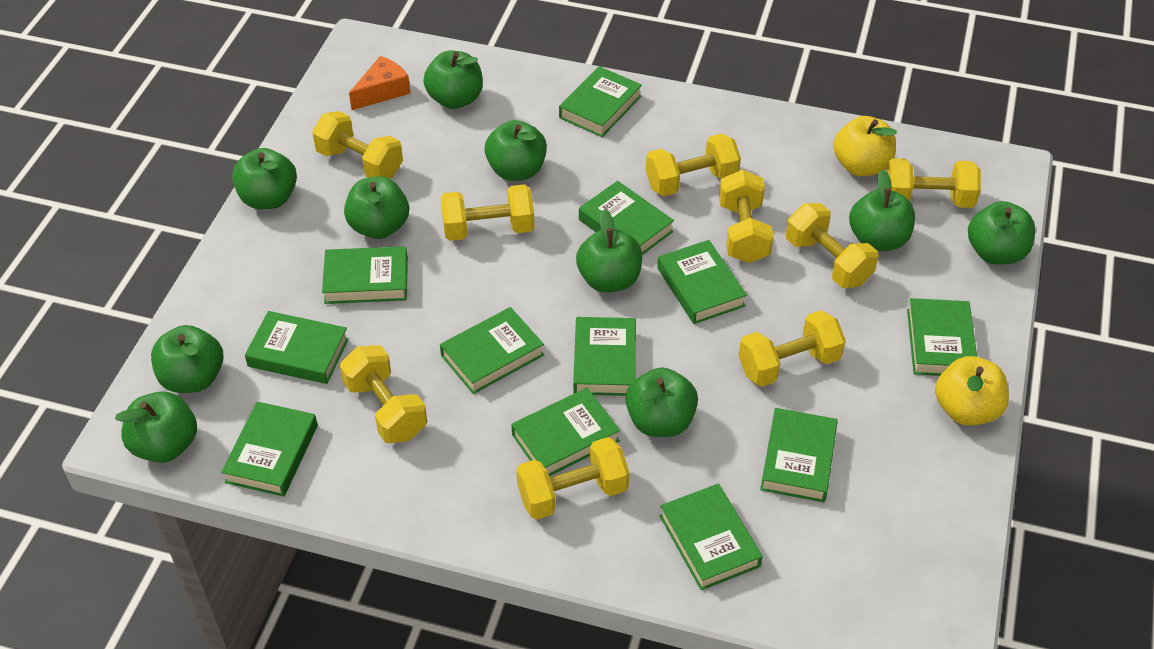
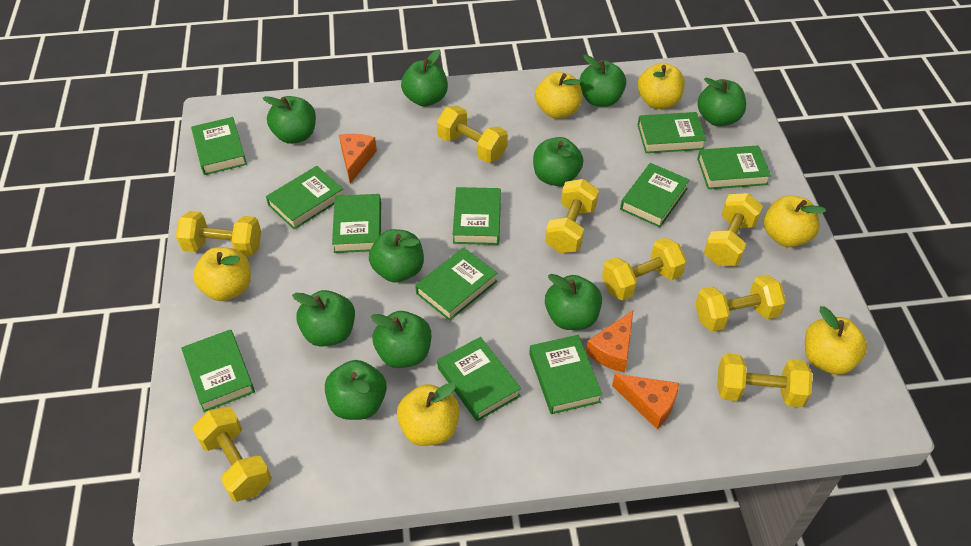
green book: [221,401,318,497] [245,311,349,384] [322,246,408,304] [440,307,544,394] [511,388,620,476] [559,66,642,137] [573,317,636,396] [579,181,674,255] [657,240,747,324] [660,484,762,590] [760,408,838,502] [907,298,977,376] = 12 -> [181,329,255,412] [191,117,247,175] [266,166,343,230] [332,194,381,253] [415,247,497,321] [437,337,521,421] [453,187,501,245] [529,335,602,414] [620,163,690,227] [638,112,707,153] [697,145,771,189] = 11
orange cheese: [349,56,411,110] = 1 -> [339,134,377,184] [586,311,633,373] [612,374,679,429] = 3
yellow apple: [833,116,897,176] [935,356,1009,426] = 2 -> [193,247,251,301] [397,382,460,446] [535,72,582,119] [638,63,685,109] [764,195,826,247] [805,306,867,375] = 6
yellow dumbbell: [312,111,403,179] [340,345,427,443] [440,184,535,241] [516,437,630,519] [646,133,741,196] [719,170,774,263] [739,310,846,387] [786,203,878,288] [886,158,981,208] = 9 -> [176,211,261,257] [192,407,272,502] [437,106,508,163] [545,179,599,253] [602,238,687,301] [695,275,786,332] [704,193,763,266] [717,353,813,407] = 8

